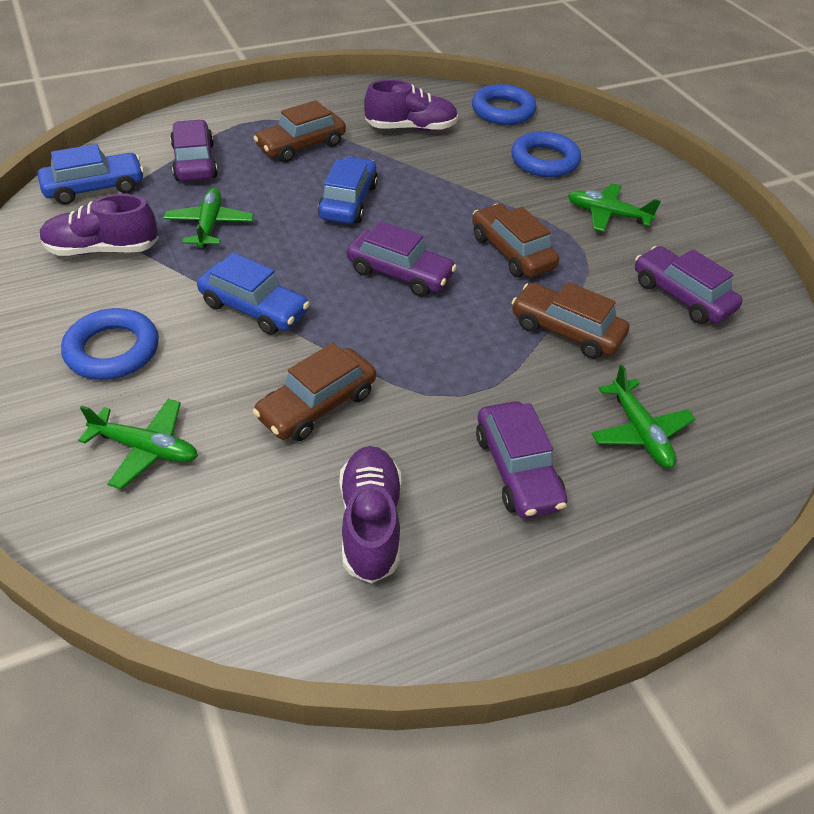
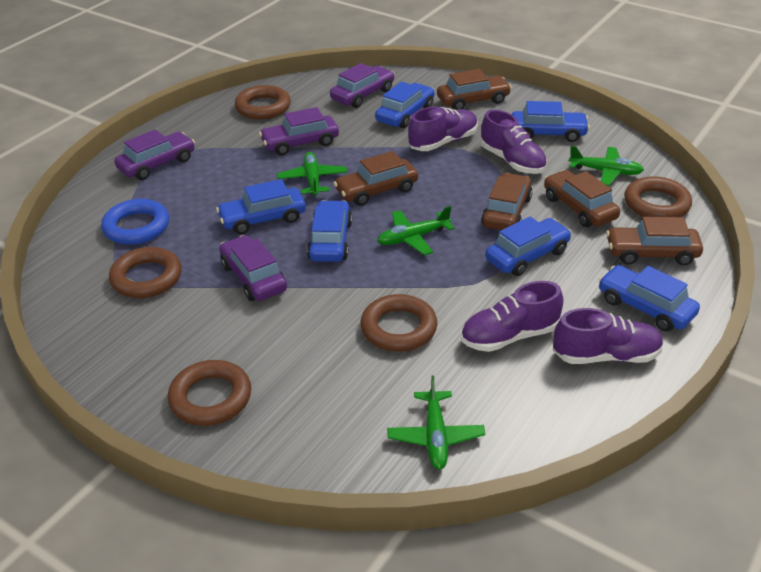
blue car: [38,144,144,205] [197,253,310,335] [318,156,378,224] = 3 -> [216,179,306,234] [307,200,352,262] [375,82,435,128] [485,217,572,276] [512,101,590,142] [599,265,700,332] = 6
blue ring: [61,308,159,380] [472,84,537,125] [511,131,581,177] = 3 -> [101,199,169,245] = 1
brown car: [253,100,346,162] [253,343,376,441] [472,204,559,277] [511,282,629,359] = 4 -> [334,151,418,206] [437,69,512,110] [481,173,533,230] [544,170,620,227] [606,217,703,266] = 5
brown ring: none = 0 -> [109,247,182,298] [168,360,251,426] [235,85,291,120] [360,294,437,352] [624,176,692,217] = 5
purple shoe: [40,194,159,256] [339,446,401,584] [364,80,458,131] = 3 -> [408,107,478,151] [461,281,563,352] [480,110,547,174] [553,308,664,364] = 4

